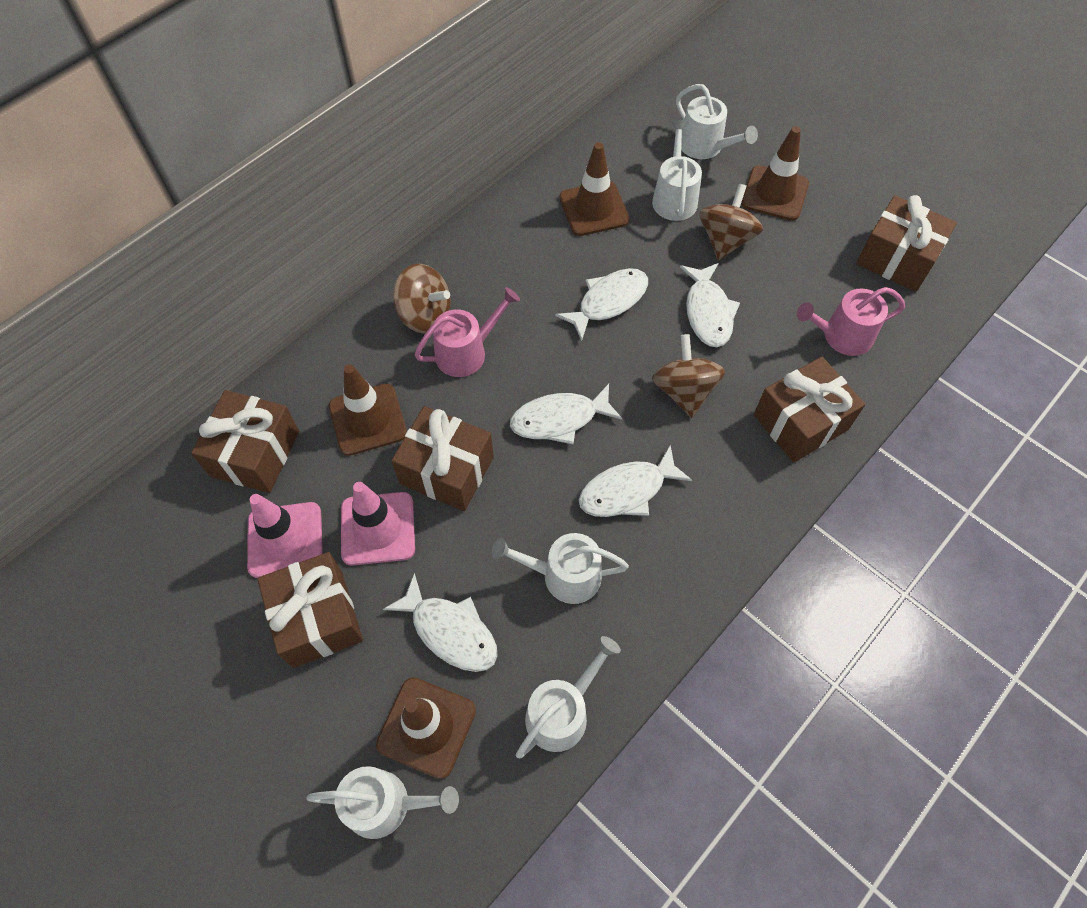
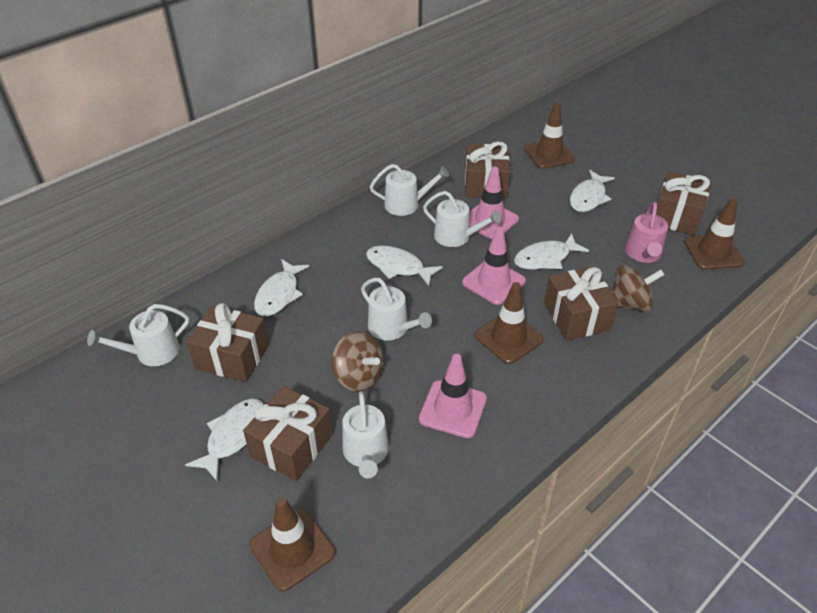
brown spinning top: [393,264,451,334] [652,334,725,418] [699,184,763,260] = 3 -> [332,331,384,392] [611,265,664,312] = 2
pink traffic cone: [247,494,323,578] [341,482,415,566] = 2 -> [419,354,487,438] [462,227,526,305] [469,167,519,239] = 3
pink watering can: [415,287,520,377] [797,287,905,356] = 2 -> [625,202,668,263] = 1

